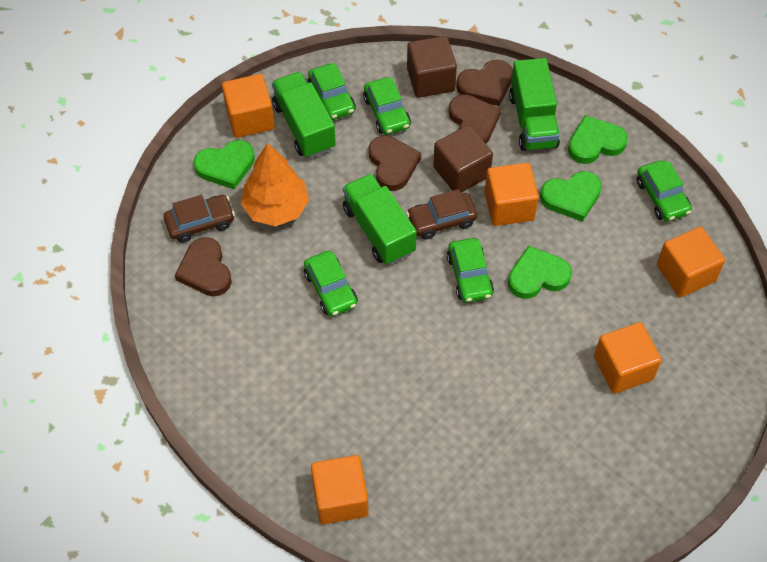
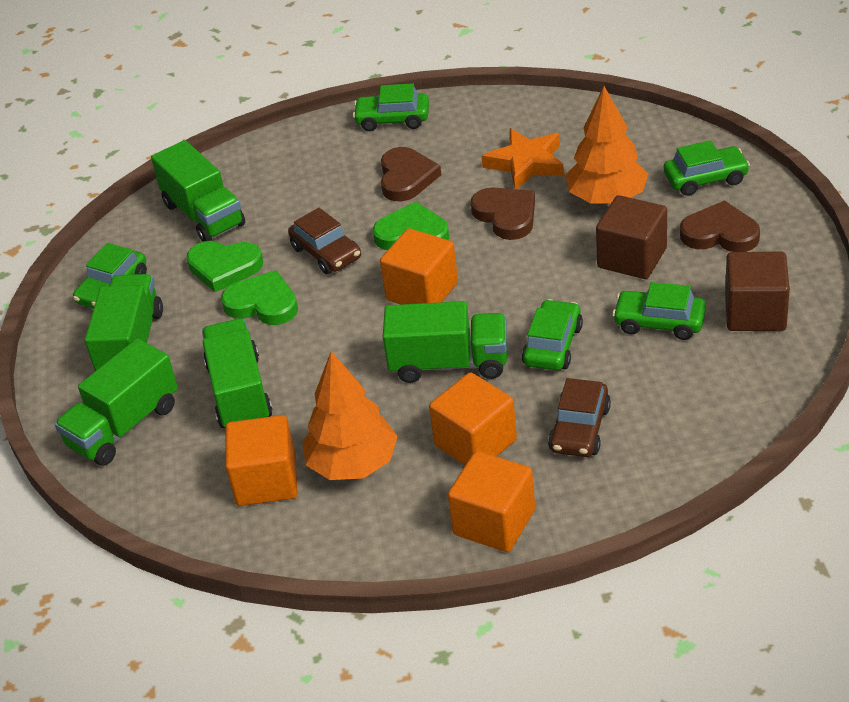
brown heart: [175,237,232,296] [369,136,421,191] [449,94,501,143] [456,60,513,106] = 4 -> [381,147,441,201] [471,187,535,240] [680,200,760,252] = 3
green heart: [194,140,255,190] [508,245,572,299] [540,171,602,222] [568,116,628,164] = 4 -> [187,241,263,292] [221,270,298,325] [373,202,449,250] = 3
green truck: [272,72,336,158] [343,174,417,265] [509,58,560,151] = 3 -> [54,338,178,466] [85,274,163,371] [151,140,245,242] [202,319,273,428] [383,301,507,383] = 5
orange cube: [222,74,274,138] [311,455,368,524] [485,163,539,226] [594,322,662,394] [657,227,725,298] = 5 -> [225,415,297,506] [380,228,458,305] [429,372,517,465] [448,451,535,552] = 4
orange star: none = 0 -> [482,128,564,189] = 1
orange tree: [241,143,309,226] = 1 -> [302,351,397,480] [566,86,648,204] = 2

